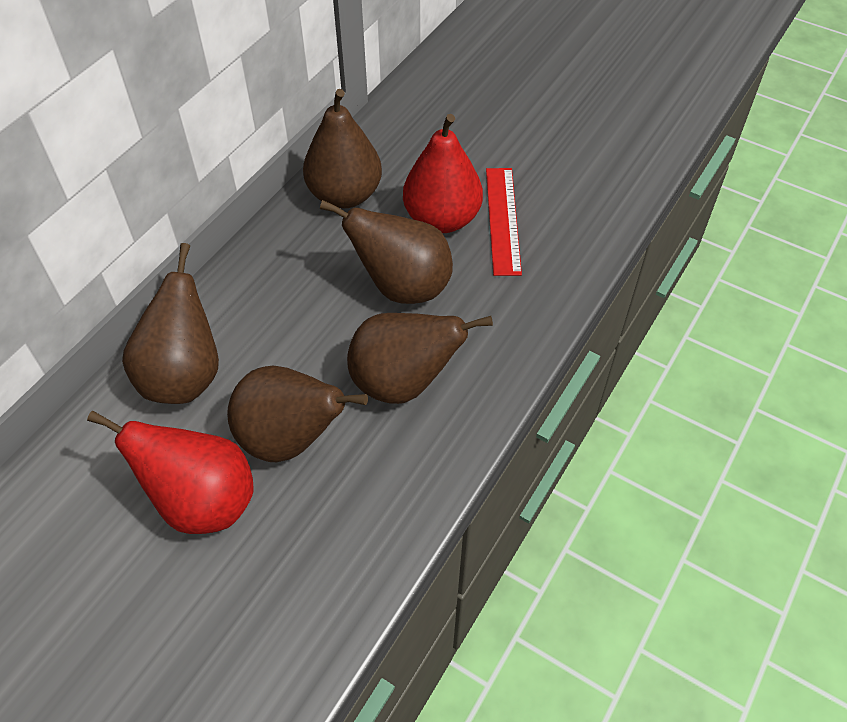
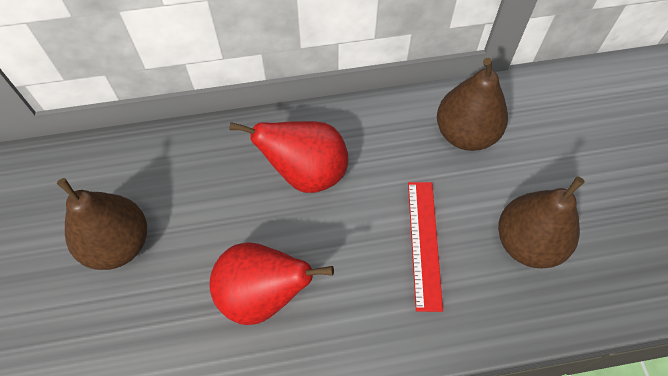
brown pear: [122,243,219,404] [227,366,368,462] [303,89,382,209] [320,200,453,304] [347,313,493,404] = 5 -> [57,178,147,270] [437,58,508,151] [498,176,585,268] = 3

